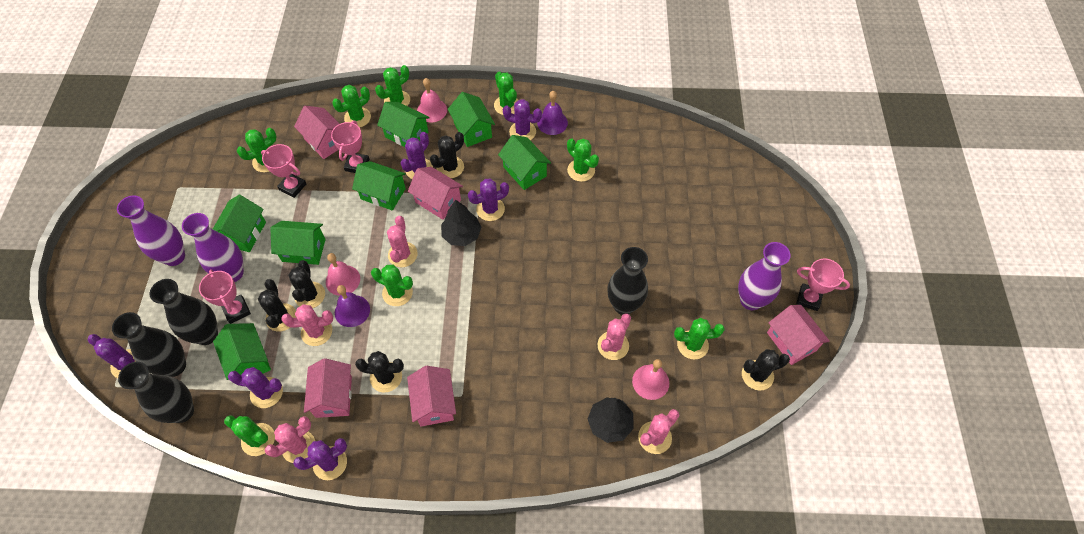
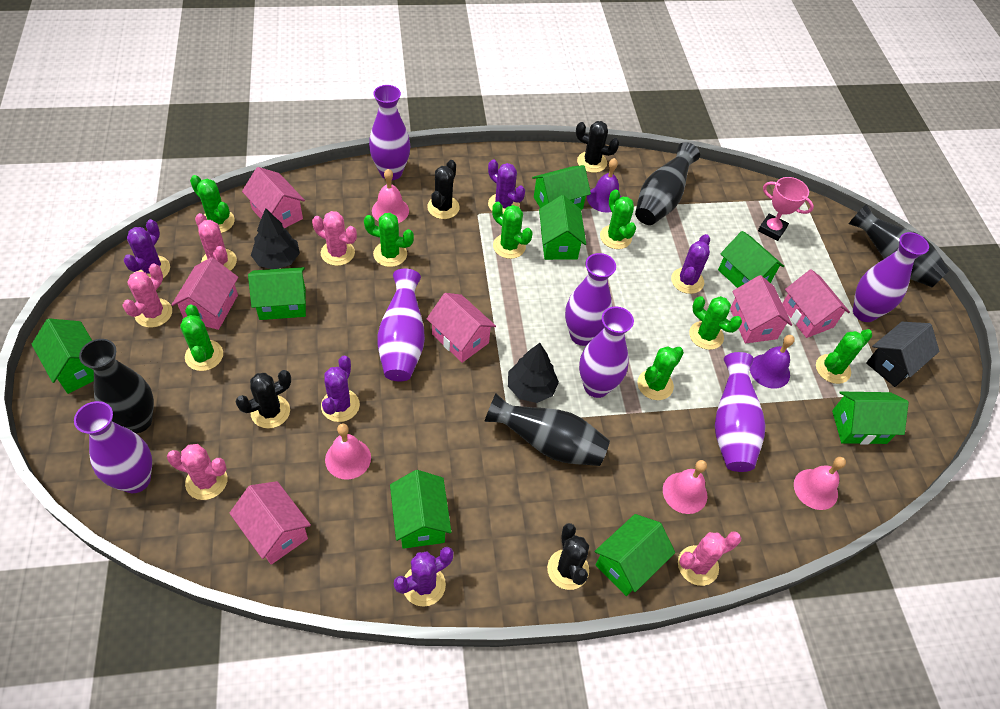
black cactus: [258,279,296,331] [288,260,325,308] [355,351,404,392] [430,132,464,178] [742,349,790,390] = 5 -> [236,370,291,428] [427,160,460,219] [547,523,589,590] [576,121,619,173] = 4
black house: none = 0 -> [866,322,940,387] = 1
green house: [213,195,266,252] [213,323,271,380] [270,221,326,265] [352,161,406,211] [377,102,430,147] [448,92,495,147] [498,135,551,190] = 7 -> [32,318,94,394] [248,267,306,320] [390,470,451,549] [532,165,591,210] [539,195,586,260] [595,514,675,596] [718,231,784,288] [832,392,909,445] = 8
pink bell: [326,253,360,296] [417,78,447,122] [632,359,669,400] = 3 -> [325,423,371,479] [372,169,409,223] [663,460,707,514] [794,457,846,510] = 4
pink house: [294,106,339,159] [304,358,352,418] [407,366,456,426] [408,167,463,220] [767,305,830,365] = 5 -> [172,257,238,330] [230,481,311,565] [242,167,305,228] [427,293,496,363] [730,275,792,343] [782,269,850,338] = 6
pink trophy: [199,269,251,324] [261,144,307,198] [331,121,370,173] [796,259,850,311] = 4 -> [758,177,814,241] = 1
purple cactus: [87,334,136,378] [228,367,283,408] [293,438,347,480] [401,132,433,179] [468,179,509,221] [503,99,542,140] = 6 -> [123,219,170,278] [321,356,360,422] [394,547,454,607] [488,159,525,214] [671,234,710,294] = 5
purple vase: [117,195,185,266] [182,213,244,282] [738,242,791,310] = 3 -> [74,401,152,493] [369,85,410,180] [377,268,425,382] [565,253,616,346] [579,307,634,398] [715,352,766,472] [853,232,929,322] = 7

